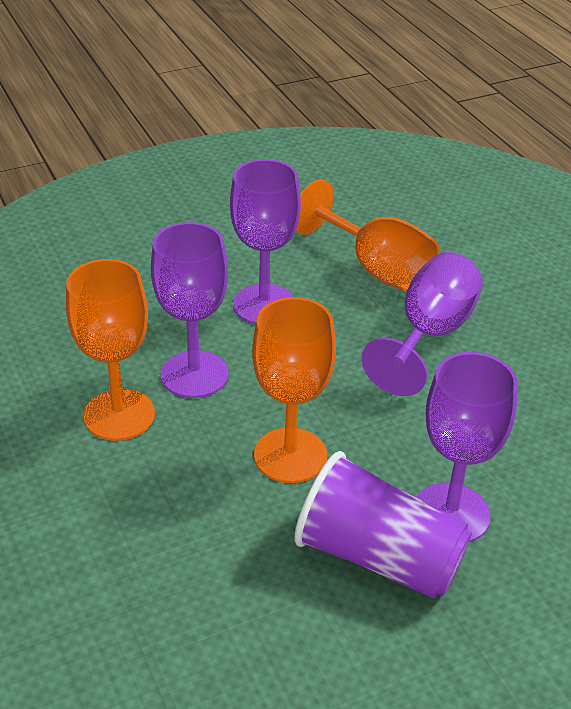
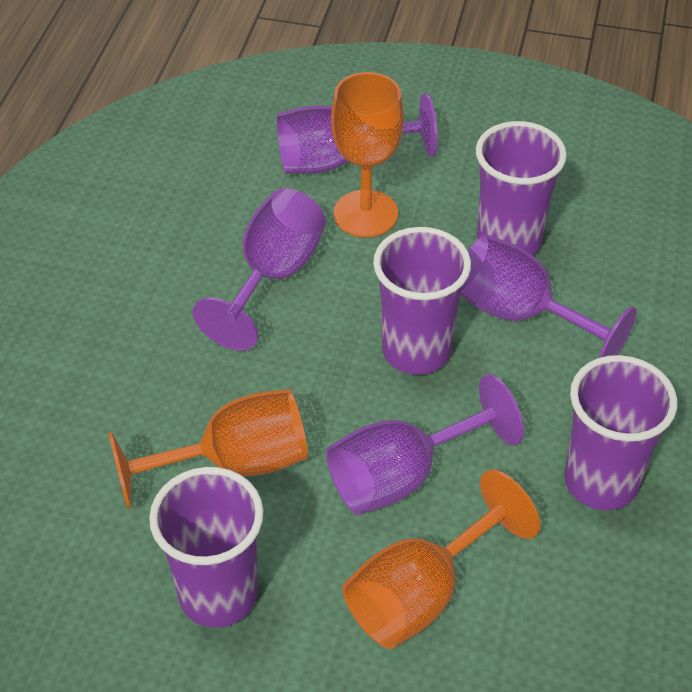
purple cup: [294,451,472,599] = 1 -> [149,467,264,628] [373,227,471,375] [476,121,567,256] [564,355,677,510] = 4

